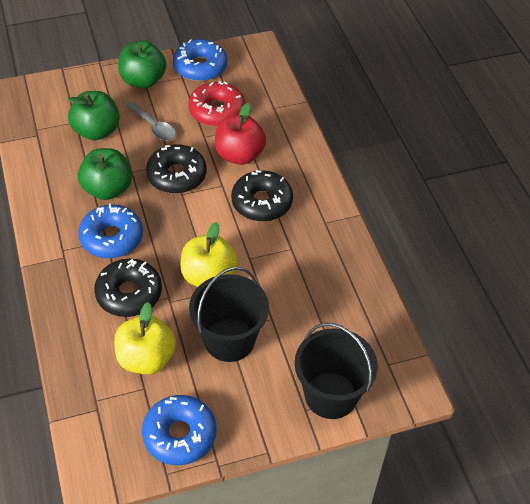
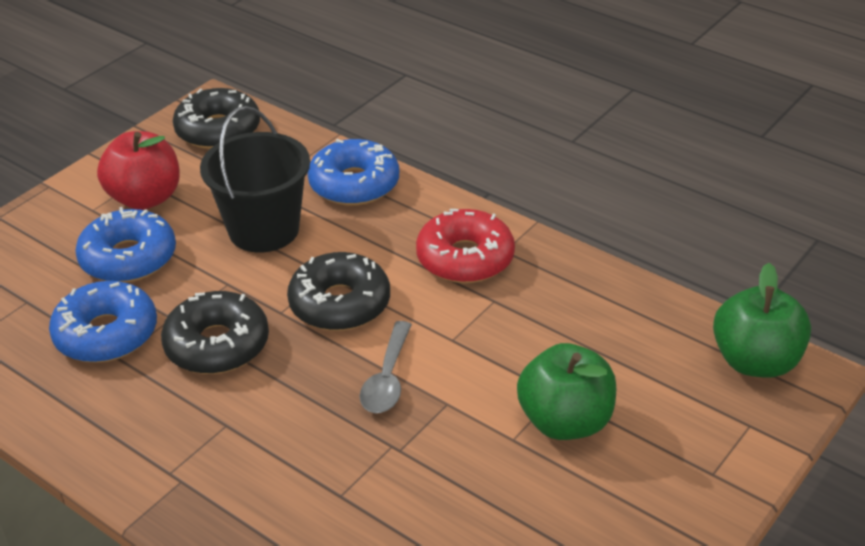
black bucket: [189,267,269,362] [295,323,378,419] = 2 -> [200,106,310,253] = 1
green apple: [68,91,120,140] [78,148,132,200] [118,41,166,88] = 3 -> [517,343,617,440] [713,263,811,378] = 2
yellow apple: [114,302,176,374] [180,222,238,287] = 2 -> none = 0

